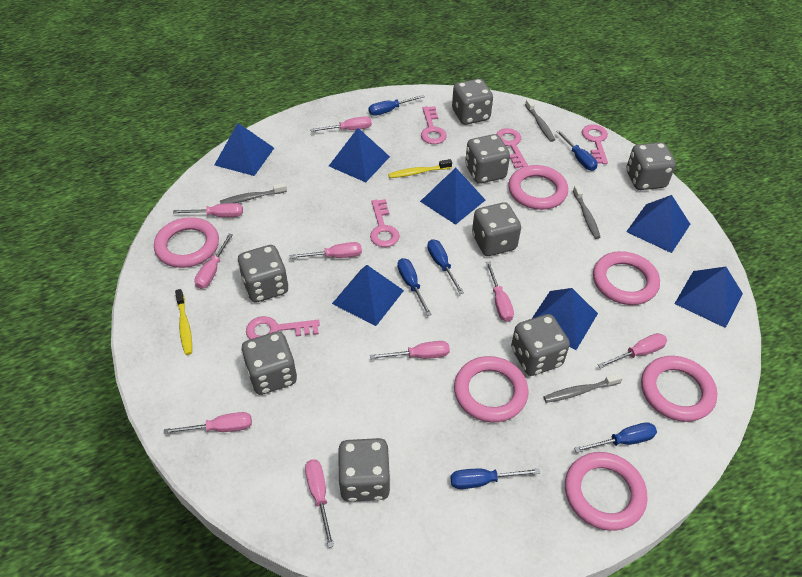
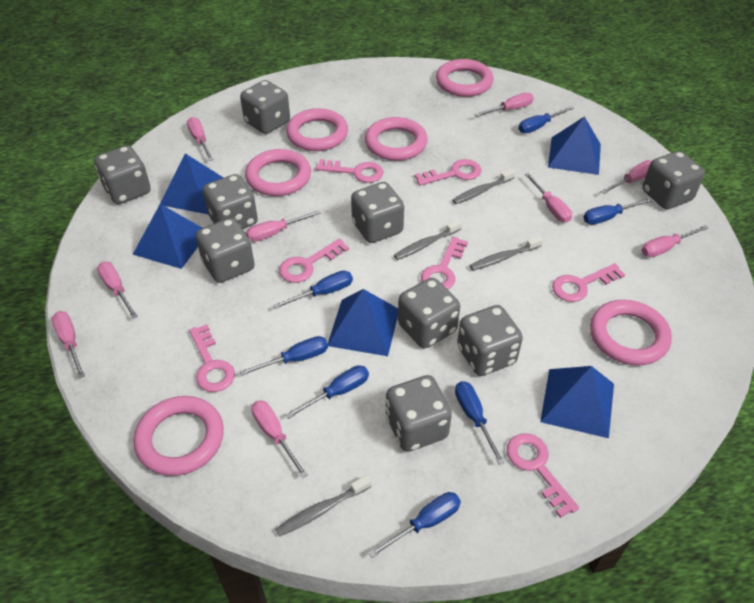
blue pyramid: [214,123,274,176] [329,128,390,182] [332,265,404,326] [420,168,485,225] [532,288,598,350] [626,195,690,253] [675,267,743,328] = 7 -> [133,204,202,269] [160,153,224,214] [328,289,398,356] [540,366,614,438] [548,116,601,175] = 5
blue screwdriver: [368,95,424,116] [398,258,432,316] [427,239,464,294] [450,468,540,489] [556,130,598,171] [574,422,657,453] = 6 -> [240,336,328,376] [274,270,353,309] [285,365,369,419] [368,492,461,558] [455,381,505,465] [518,106,574,133] [583,198,652,224] = 7
grey dice: [238,245,289,303] [241,331,297,395] [338,438,391,502] [452,79,493,125] [465,134,510,184] [472,202,521,256] [511,314,570,376] [626,142,676,190] = 8 -> [94,145,151,204] [196,218,255,283] [203,174,258,229] [240,80,290,134] [351,182,404,243] [386,375,452,452] [398,278,460,348] [457,305,523,376] [642,151,705,209] = 9
pink key: [246,316,320,339] [370,199,400,247] [421,106,447,144] [496,128,528,169] [582,124,608,164] = 5 -> [189,324,235,392] [279,238,349,283] [315,159,384,183] [415,159,481,186] [421,237,468,289] [507,433,579,518] [552,263,625,302] = 7
yellow toothbrush: [175,289,192,355] [388,159,452,178] = 2 -> none = 0

